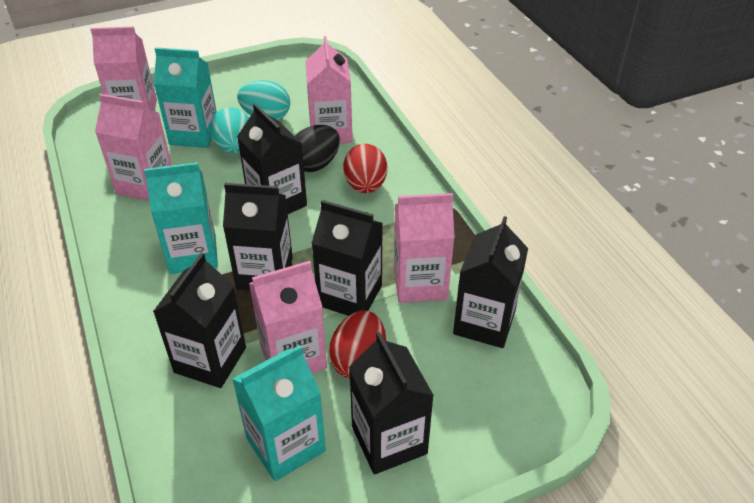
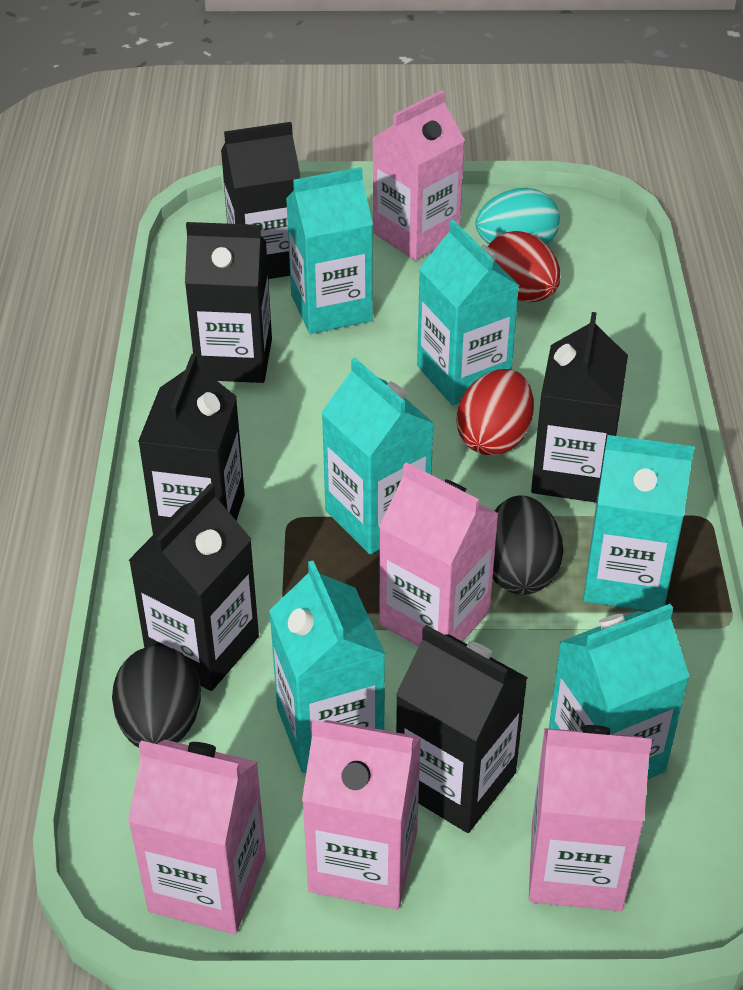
black egg: [295,125,340,172] = 1 -> [112,646,201,748] [493,495,563,595] = 2
turquoise carton: [144,162,218,274] [154,47,217,148] [232,345,326,481] = 3 -> [269,561,386,773] [286,167,373,334] [321,358,434,554] [417,220,519,405] [549,604,690,780] [583,435,694,611] = 6
turquoise egg: [210,107,249,153] [237,80,290,120] = 2 -> [476,188,560,245] = 1

